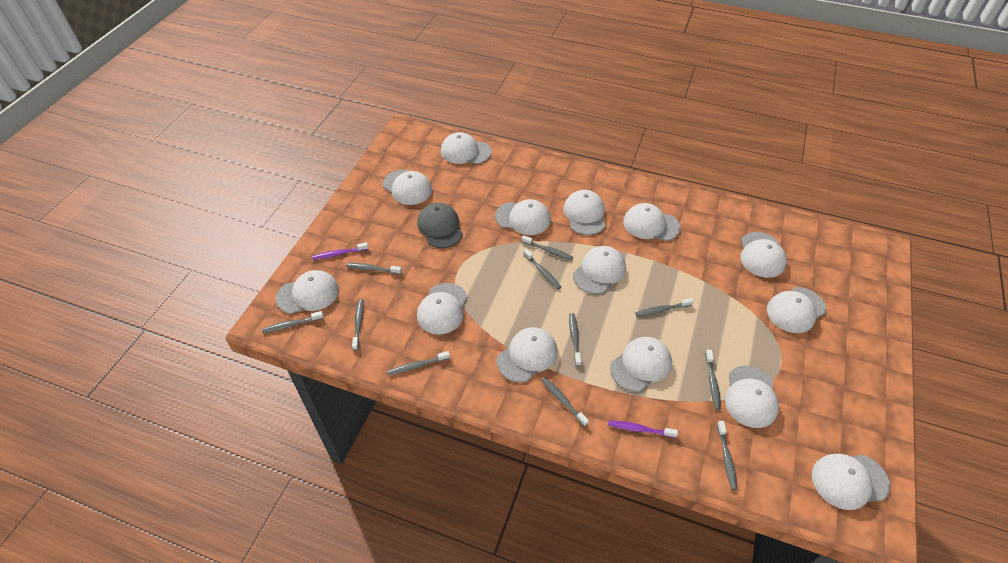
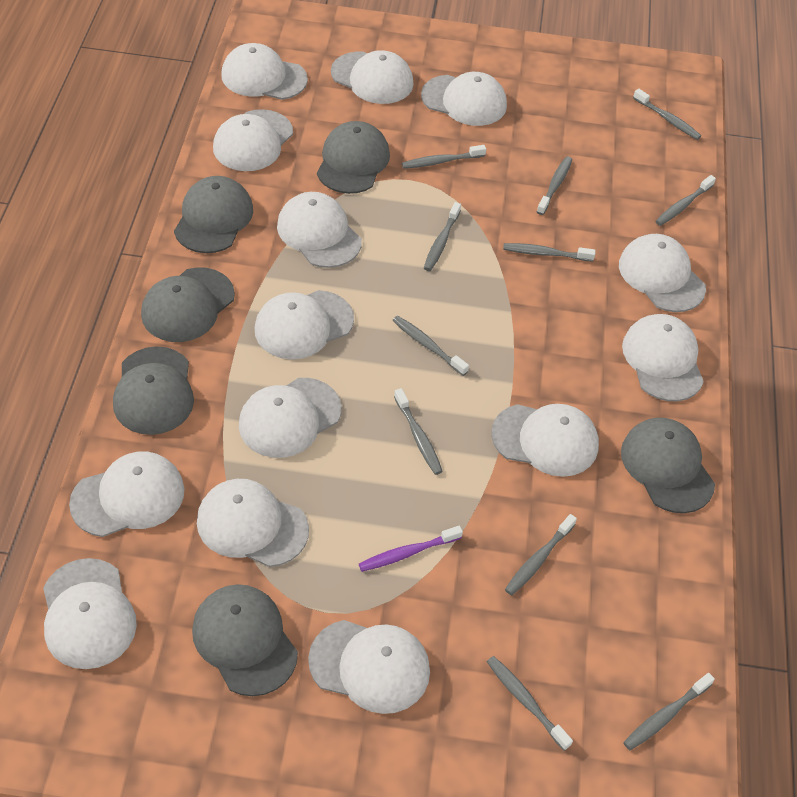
grey cap: [417,202,463,248] = 1 -> [113,346,194,435] [141,268,235,342] [174,176,253,253] [192,584,298,696] [317,121,390,194] [621,418,715,513] = 6
purple toothbrush: [312,242,368,260] [608,420,678,438] = 2 -> [359,526,463,572] = 1

